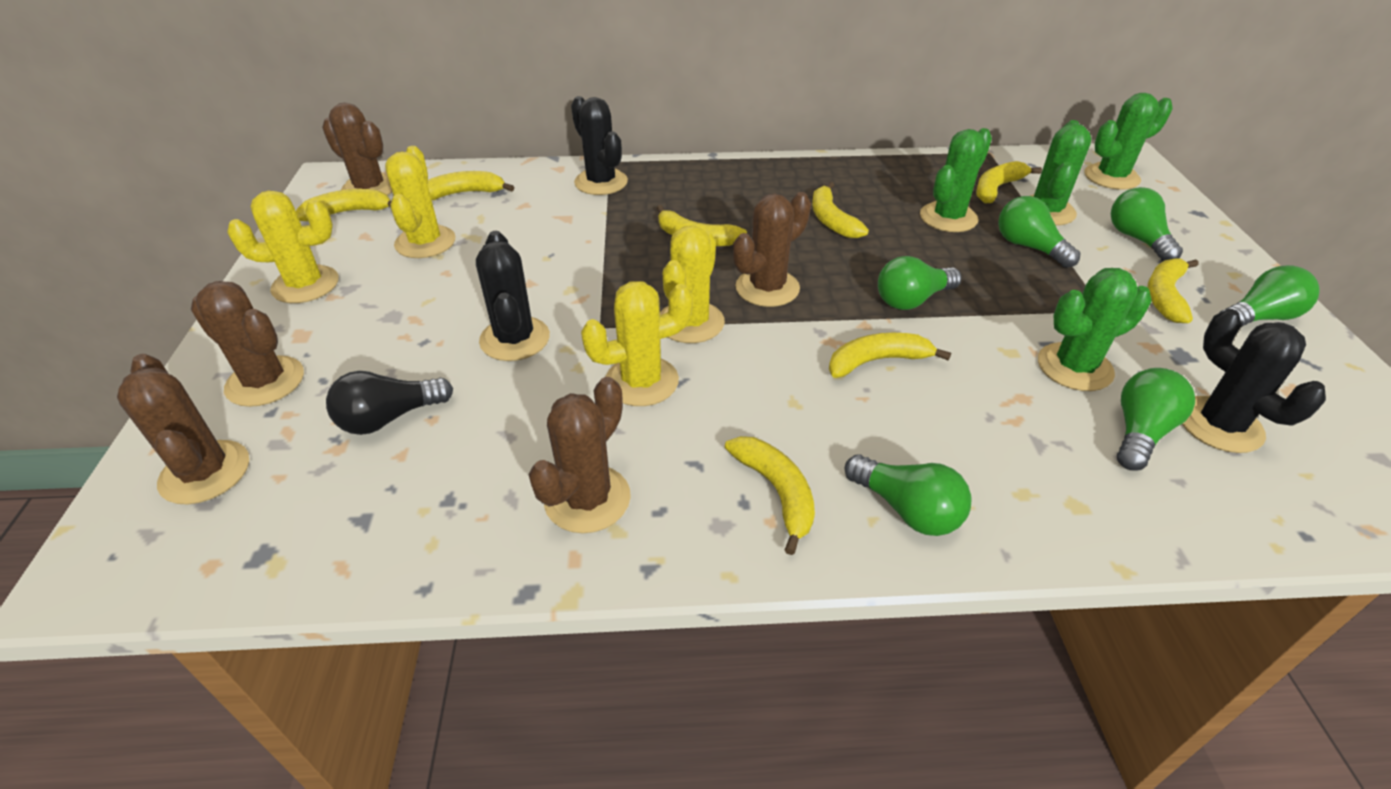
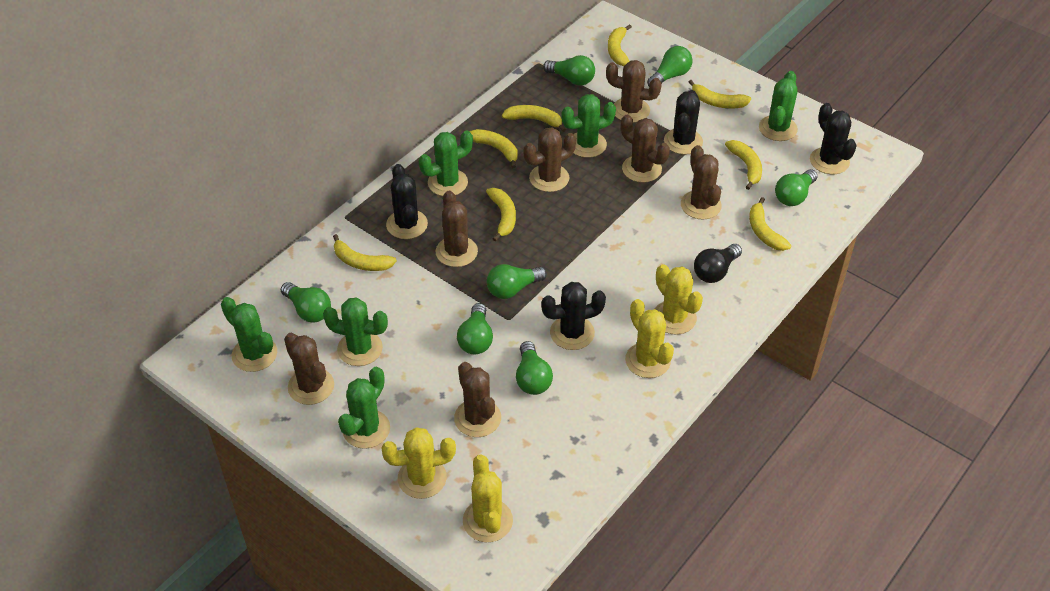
black cactus: [476,231,550,361] [571,96,628,195] [1182,309,1326,453] = 3 -> [386,164,428,239] [541,282,606,350] [664,90,703,155] [810,103,857,174] = 4
brown cactus: [117,354,249,504] [191,281,304,407] [322,103,392,195] [529,377,631,533] [733,192,811,307] = 5 -> [284,333,334,405] [436,191,478,267] [454,362,501,437] [524,127,576,192] [606,60,662,123] [621,114,670,183] [681,145,722,220] = 7
green cactus: [920,128,992,232] [1030,120,1092,225] [1038,268,1152,391] [1084,93,1173,190] = 4 -> [221,297,277,372] [323,297,388,366] [338,367,390,449] [419,130,473,196] [561,94,616,158] [759,71,798,141] = 6
green light bulb: [845,455,972,536] [878,256,962,310] [998,196,1081,268] [1111,187,1183,261] [1117,368,1195,471] [1219,265,1320,327] = 6 -> [281,282,331,323] [457,303,493,354] [487,264,547,299] [516,341,553,395] [543,55,595,86] [647,46,693,86] [775,169,818,206] = 7

